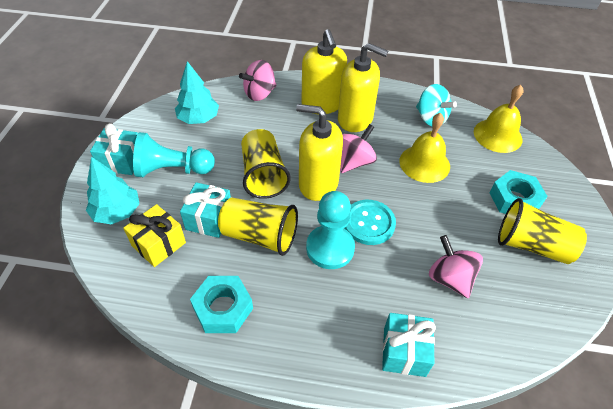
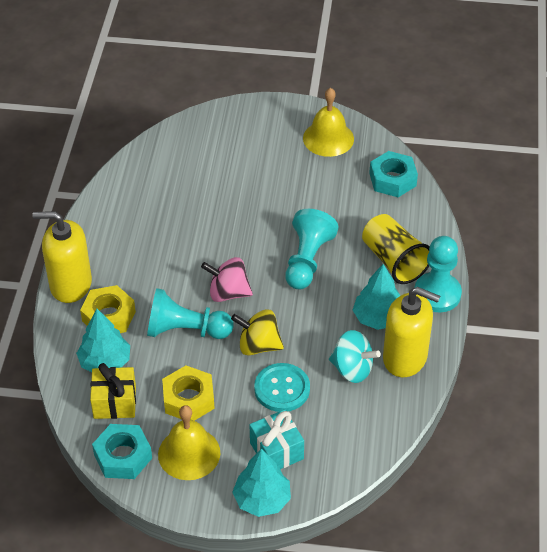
pink spinning top: [239,60,277,101] [340,124,377,173] [429,235,483,298] = 3 -> [201,257,253,302] = 1
turquoise gift: [90,123,138,175] [180,182,231,238] [382,313,436,377] = 3 -> [250,410,304,469] = 1
turquoise pawn: [133,132,215,177] [306,191,355,269] = 2 -> [147,288,233,339] [285,209,338,289] [414,236,462,312] = 3
turquoise tree: [86,157,140,224] [175,61,219,124] = 2 -> [76,309,130,372] [232,449,291,517] [353,264,401,330] = 3
yellow cup: [218,197,298,256] [241,129,291,199] [498,198,587,264] = 3 -> [362,214,430,284] = 1
yellow nut: none = 0 -> [80,285,136,333] [162,366,215,421] = 2
yellow soap dispenser: [296,104,343,201] [301,29,347,114] [338,43,388,132] = 3 -> [32,211,92,303] [383,287,440,377] = 2
yellow spinning top: none = 0 -> [231,309,284,356] = 1

